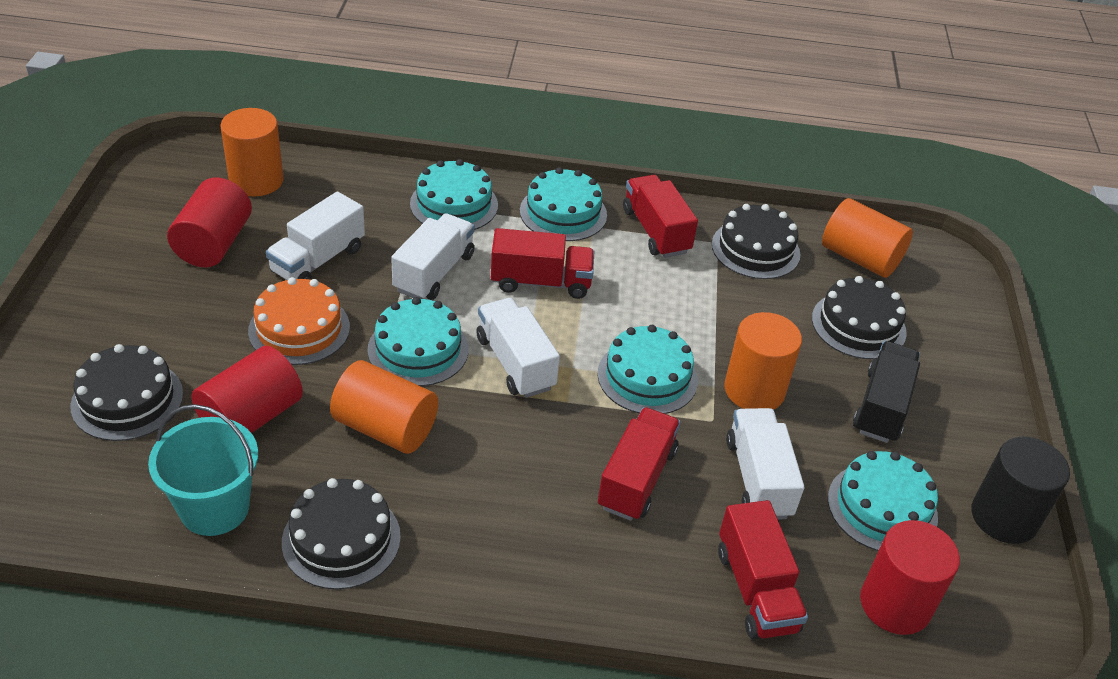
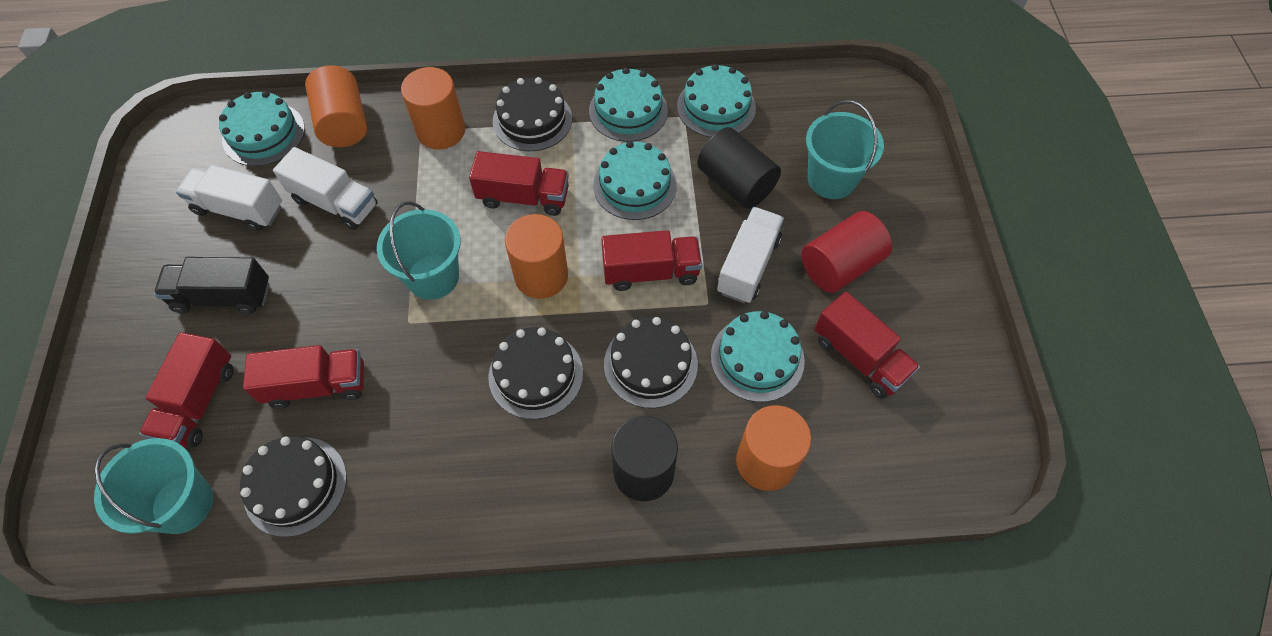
black cylinder: [972,436,1070,544] = 1 -> [612,416,678,501] [697,127,781,209] = 2
orange cake: [248,277,350,365] = 1 -> none = 0
red cylinder: [167,178,252,267] [192,346,303,433] [860,520,960,635] = 3 -> [801,211,892,293] = 1
red truck: [491,228,594,299] [598,407,681,521] [623,175,698,258] [718,500,808,639] = 4 -> [139,332,233,448] [243,345,364,409] [469,151,569,216] [601,230,702,291] [814,291,920,399] = 5
turquoise bucket: [148,404,258,536] = 1 -> [94,438,213,534] [377,201,461,300] [806,100,884,199] = 3
white truck: [266,191,365,280] [391,213,475,300] [476,298,560,398] [726,408,804,520] = 4 -> [176,165,282,231] [273,147,378,230] [717,207,784,303] = 3

